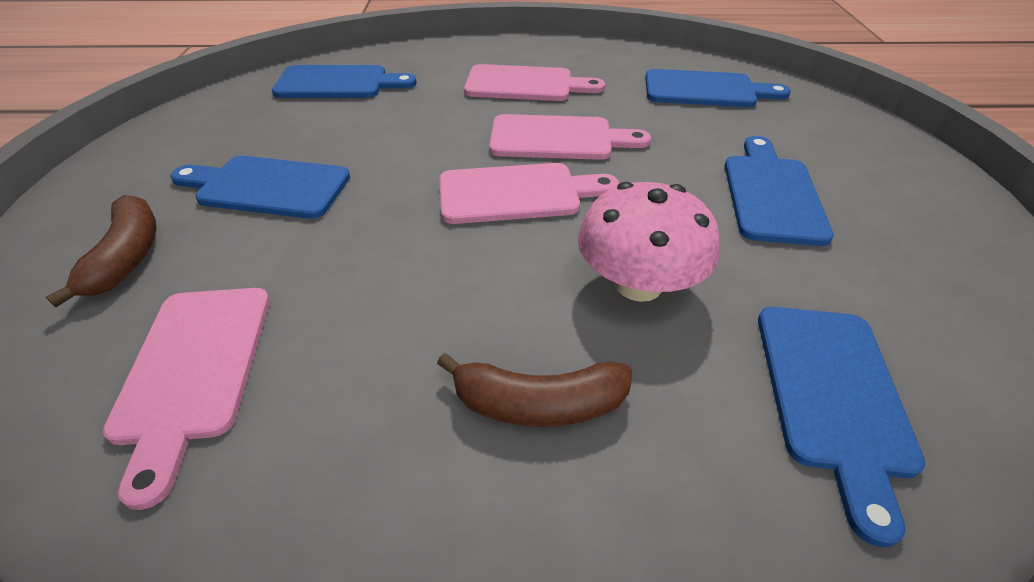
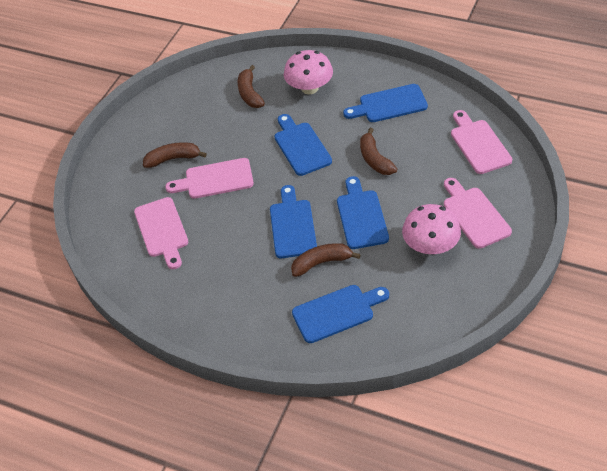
brown banana: [46,195,156,307] [437,353,632,427] = 2 -> [143,142,207,168] [238,65,265,108] [291,243,361,277] [360,128,397,175] = 4
pink mushroom: [578,182,720,302] = 1 -> [284,50,333,94] [402,204,461,254] = 2

